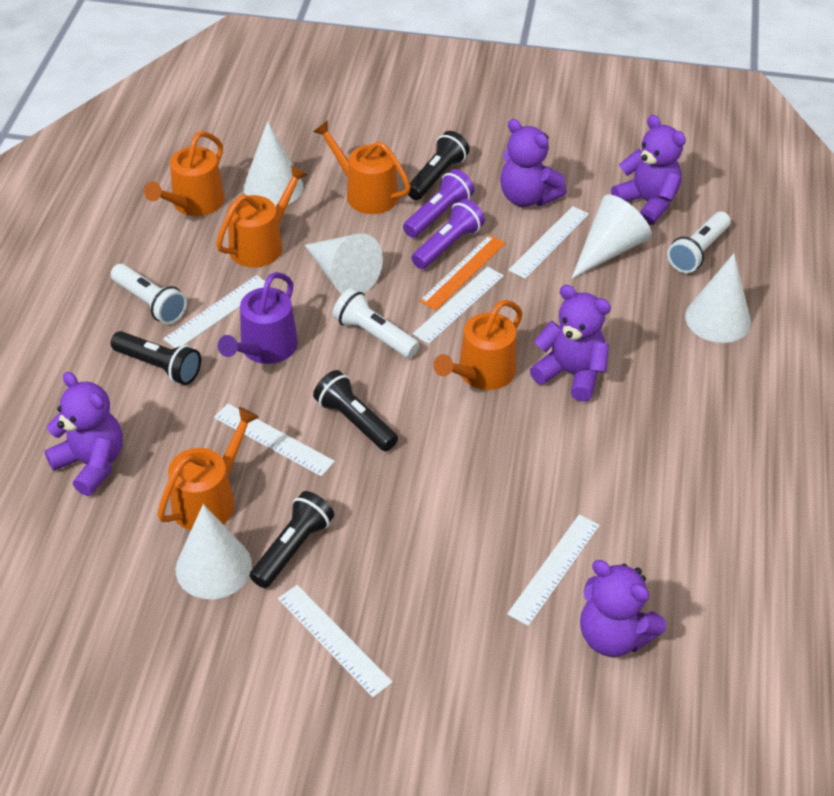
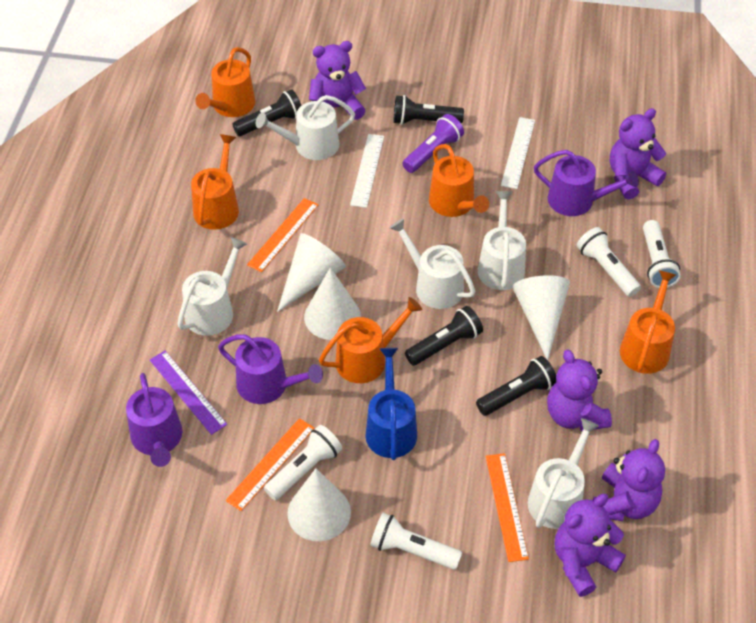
blue watering can: none = 0 -> [365,348,417,460] = 1
orange ruler: [419,235,505,310] = 1 -> [225,418,315,511] [247,198,318,272] [485,453,529,562] = 3
purple flashlight: [403,169,475,238] [412,199,485,269] = 2 -> [402,114,464,173] = 1
purple ruler: none = 0 -> [150,351,227,435] = 1
purple watering can: [218,272,298,364] = 1 -> [126,373,183,467] [218,334,323,404] [534,150,639,216] = 3
white cone: [176,504,252,599] [243,121,303,207] [305,233,383,294] [571,195,652,279] [685,253,751,343] = 5 -> [277,233,346,312] [287,468,351,541] [304,267,361,340] [513,275,570,360] = 4
white flashlight: [111,264,187,324] [333,288,419,358] [667,212,731,273] = 3 -> [264,425,342,500] [370,513,462,570] [577,227,641,297] [643,220,681,288] = 4
white ruler: [163,275,265,348] [214,404,335,477] [278,585,393,698] [412,267,504,344] [507,515,600,626] [509,206,589,279] = 6 -> [350,134,384,208] [501,117,535,189] = 2
white watering can: none = 0 -> [178,237,247,336] [256,95,355,160] [390,218,475,309] [478,191,526,290] [528,418,599,529] = 5

